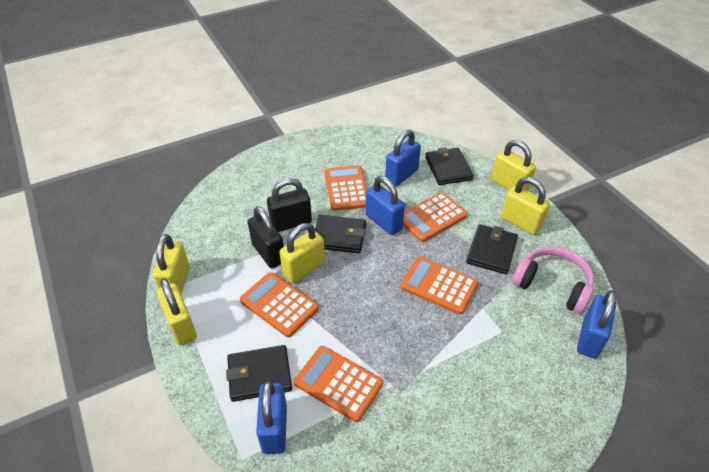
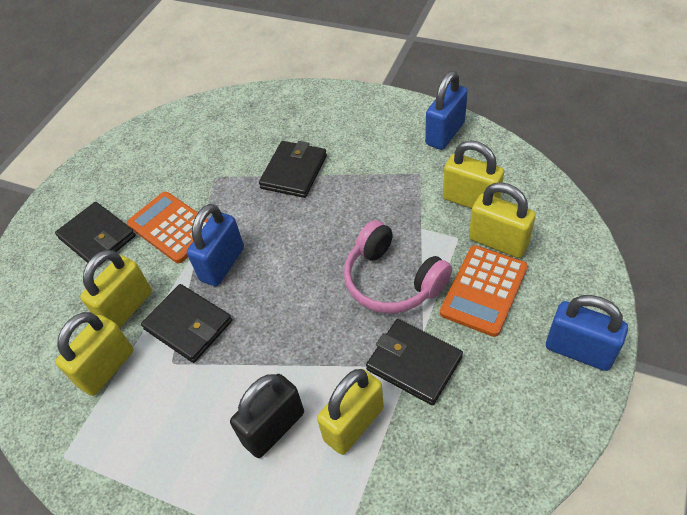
black padlock: [248,206,284,268] [267,178,312,232] = 2 -> [230,374,304,458] = 1
blue padlock: [256,380,287,454] [366,176,405,235] [385,130,421,186] [577,290,616,359] = 4 -> [187,204,244,286] [425,71,468,150] [546,295,628,371] = 3
orange calculator: [240,272,319,337] [294,346,383,422] [325,165,367,211] [400,257,478,315] [403,192,467,242] = 5 -> [127,192,208,263] [440,245,528,337] = 2

